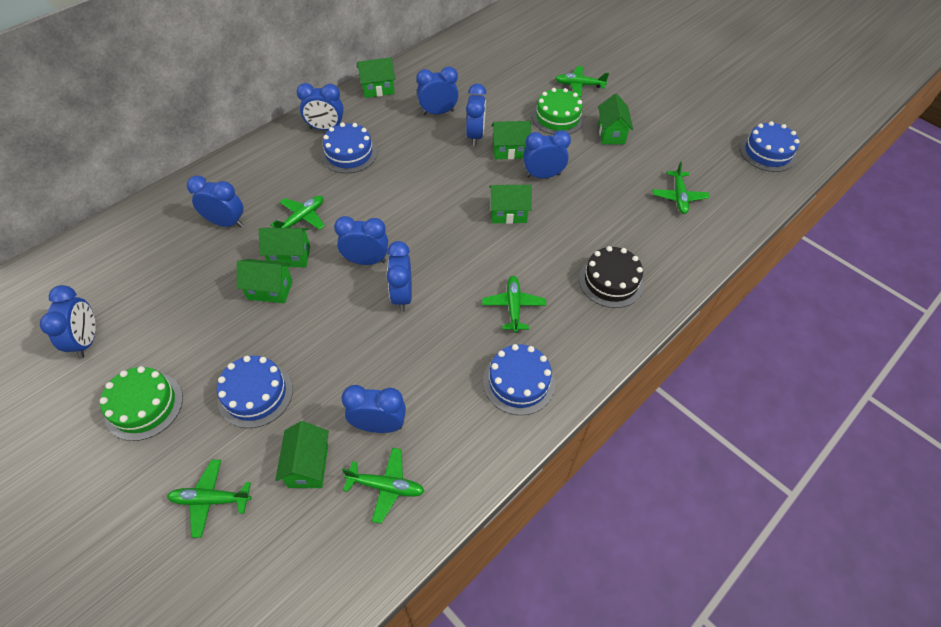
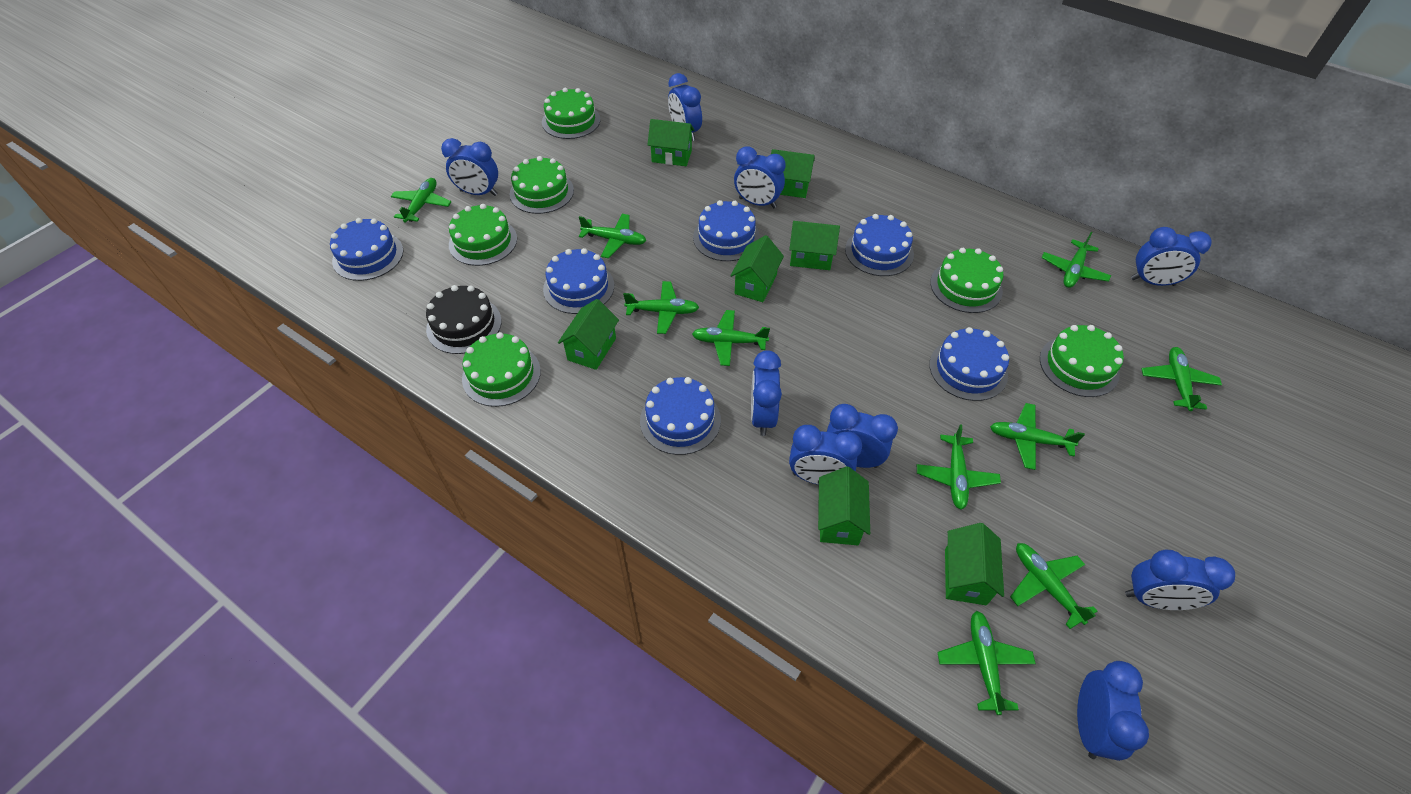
blue cake: [217,356,293,428] [321,122,377,173] [483,344,555,415] [740,121,800,172] = 4 -> [330,218,403,281] [543,248,614,314] [640,377,721,455] [693,200,760,261] [845,214,914,276] [929,327,1009,401] = 6
green cake: [100,366,183,441] [532,88,584,135] = 2 -> [449,204,517,266] [462,332,541,407] [510,156,574,214] [542,88,600,139] [930,248,1004,313] [1040,325,1124,397] = 6
green plane: [167,460,251,538] [270,196,325,230] [342,448,425,524] [482,276,546,333] [555,66,609,97] [652,161,710,214] = 6 -> [391,178,451,223] [579,214,646,258] [623,281,699,334] [692,310,770,366] [917,424,1001,510] [937,611,1036,715] [990,403,1085,470] [1010,543,1097,629] [1041,232,1111,288] [1142,347,1222,411] = 10

